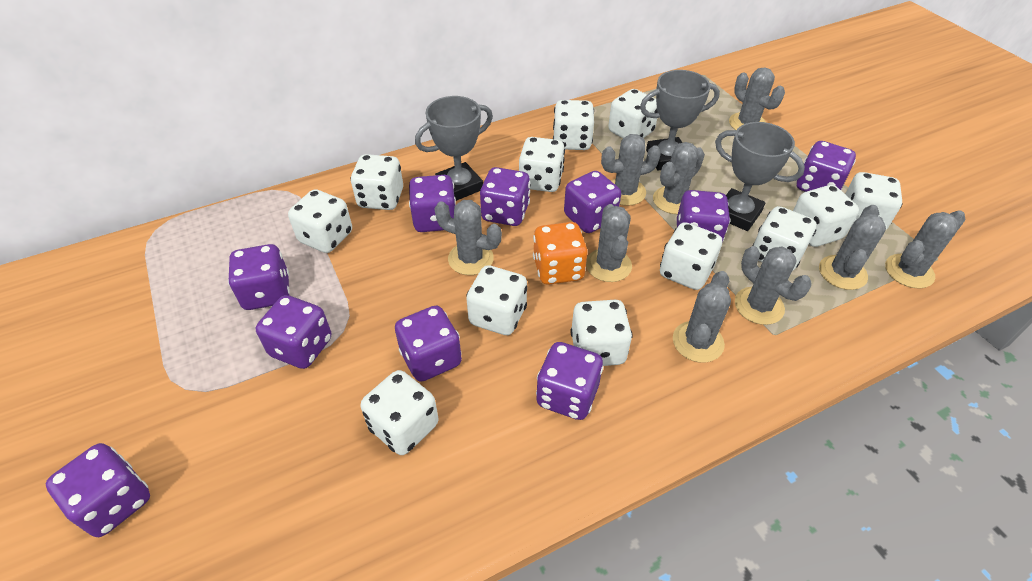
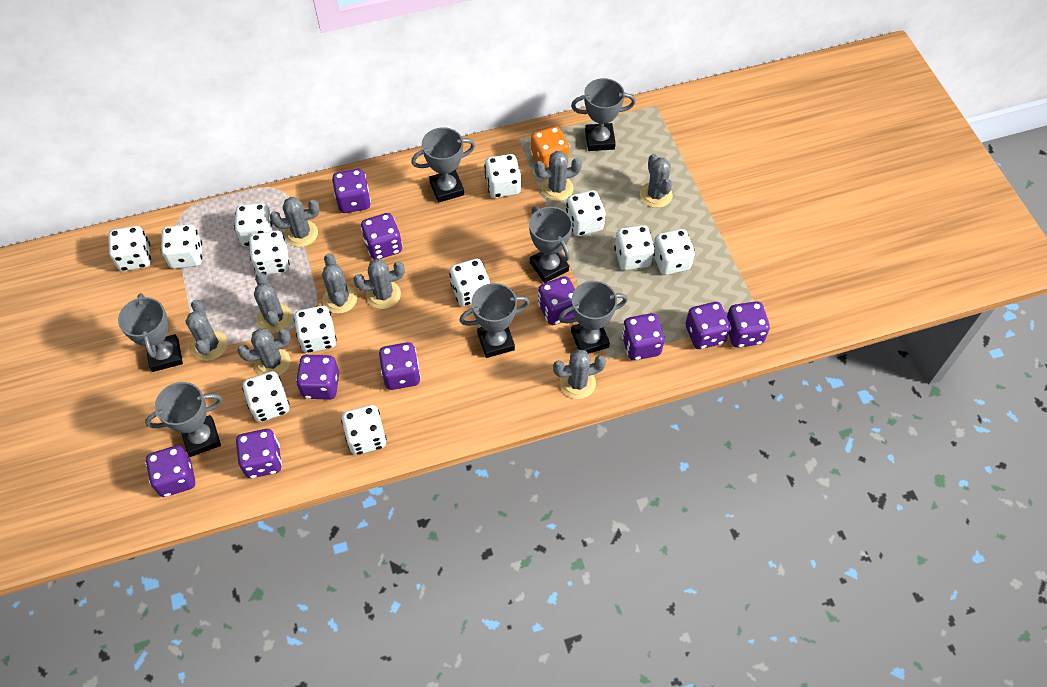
grey trophy: [415,96,493,201] [640,70,720,171] [715,122,805,231] = 3 -> [118,293,183,372] [145,382,222,457] [411,127,475,203] [459,283,530,358] [529,206,573,283] [559,281,628,354] [571,78,636,151] = 7

